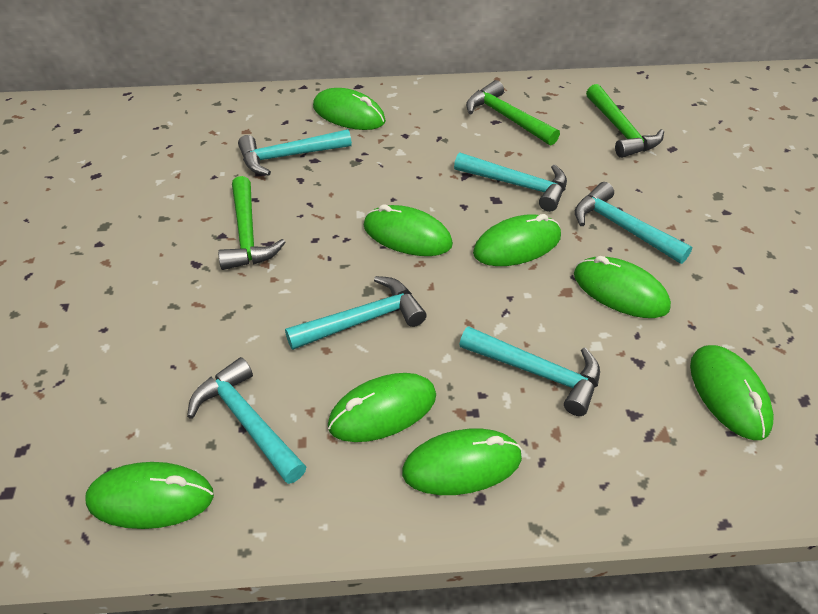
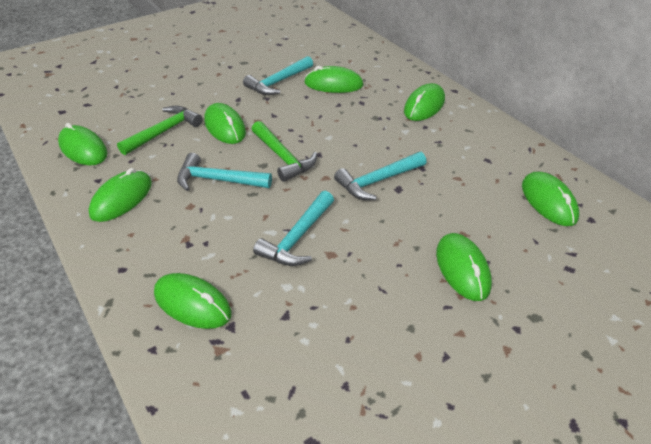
green hammer: [218,176,286,270] [466,80,560,146] [586,84,664,158] = 3 -> [117,106,203,155] [251,121,317,182] = 2
turquoise hammer: [187,357,306,484] [238,129,352,175] [285,276,427,350] [454,153,567,212] [459,326,600,416] [575,182,692,264] = 6 -> [177,153,272,191] [243,56,313,95] [253,191,334,266] [334,152,426,200] = 4

